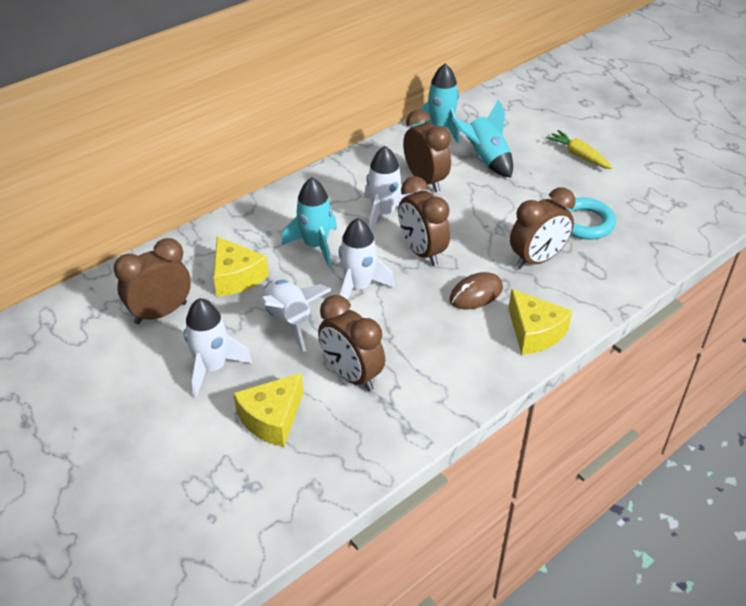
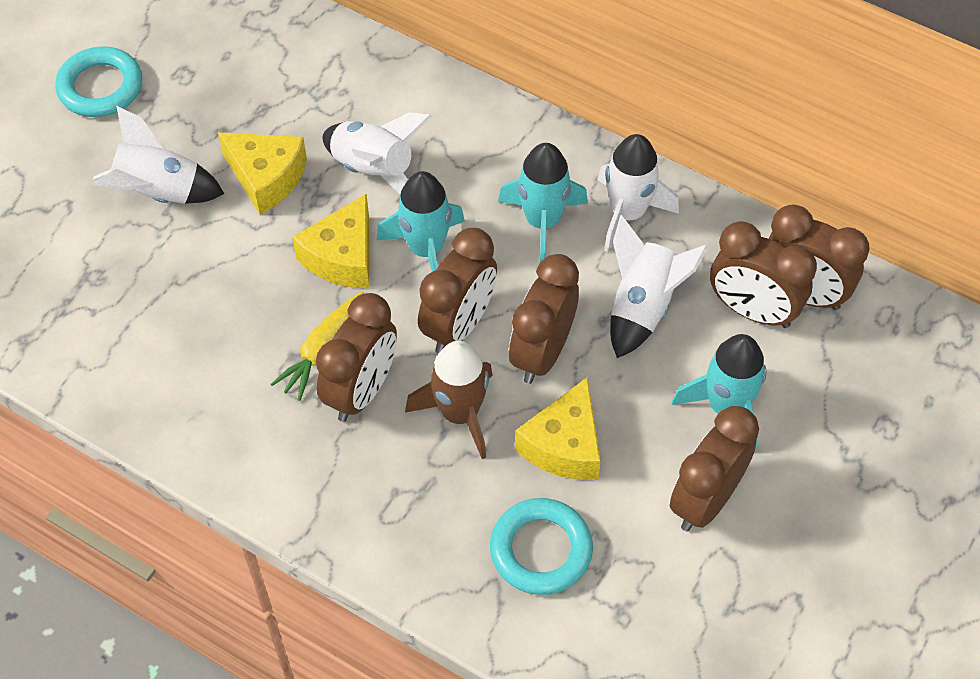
brown clock: [114,238,191,324] [318,295,385,391] [398,176,450,266] [403,109,451,192] [510,187,575,269] = 5 -> [316,293,397,422] [418,228,497,353] [509,254,579,384] [670,406,759,532] [710,221,817,328] [768,204,869,310] = 6
brown mouse: [449,272,503,310] = 1 -> none = 0
brown rocket: none = 0 -> [405,341,493,459] = 1
turquoise ring: [565,198,616,240] = 1 -> [55,47,142,117] [490,498,593,595] = 2

